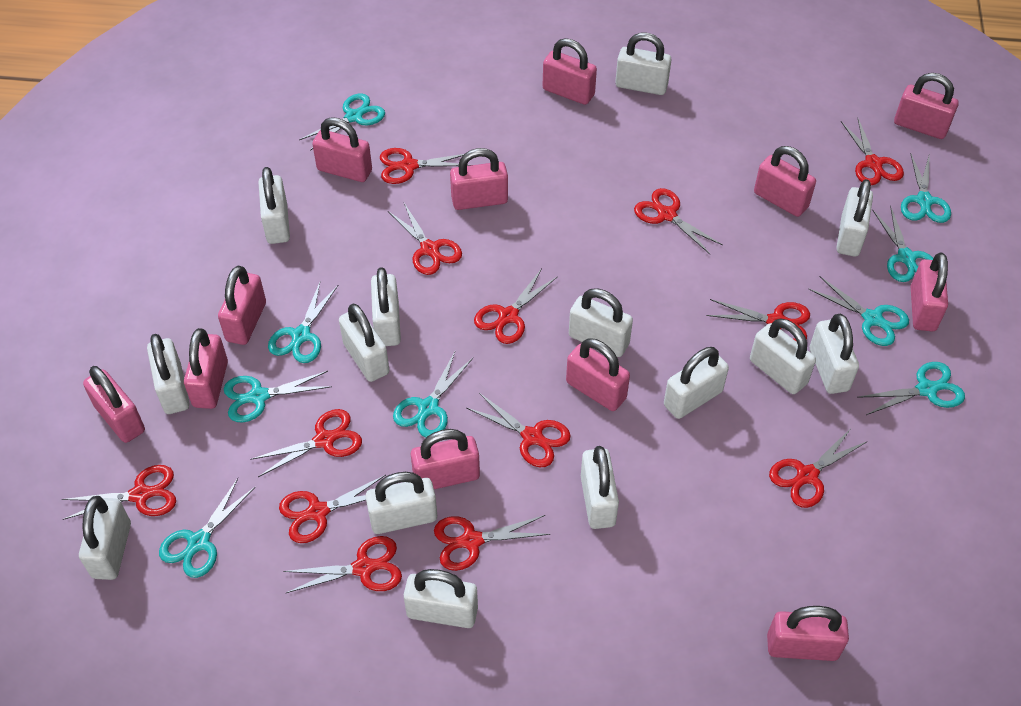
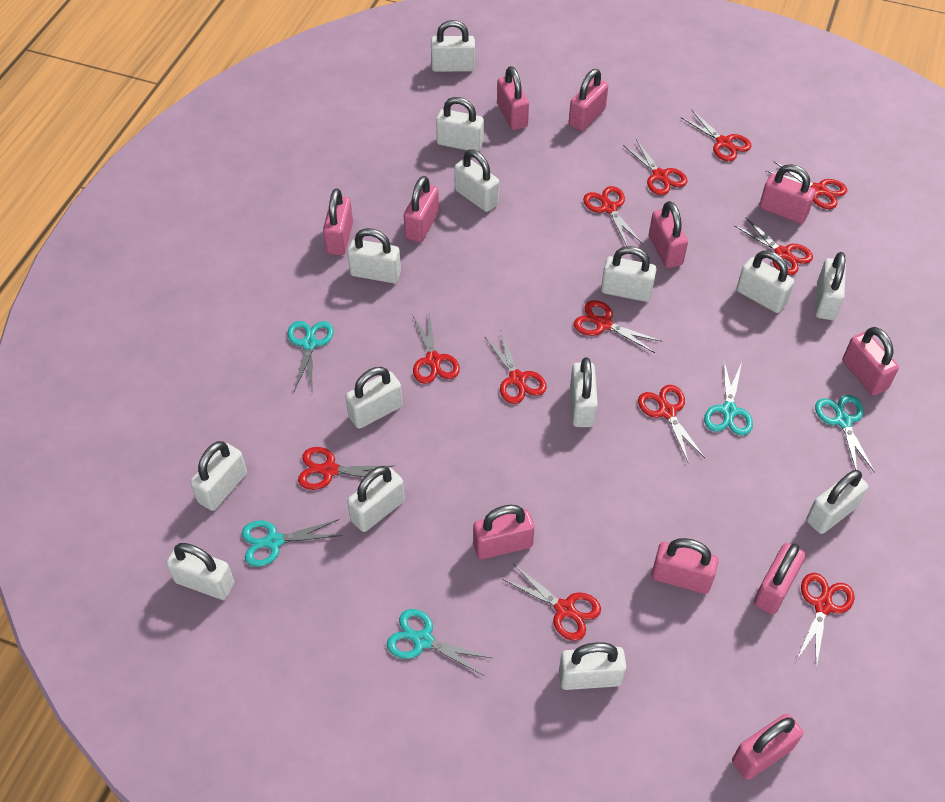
pink padlock: [83,366,145,443] [184,328,228,409] [218,266,266,345] [312,117,372,182] [411,429,480,489] [450,148,508,210] [543,38,597,105] [566,338,630,411] [754,146,816,217] [767,606,849,661] [894,73,959,139] [911,253,948,331] = 12 -> [323,188,353,255] [404,176,439,242] [473,505,535,559] [497,66,529,130] [569,69,608,131] [649,201,688,268] [652,538,718,594] [732,714,803,780] [754,543,806,615] [759,164,816,224] [843,327,899,396] = 11
red scissors: [62,465,176,520] [250,409,362,477] [279,475,386,543] [283,536,402,593] [380,148,470,184] [388,203,462,275] [434,515,551,571] [467,393,571,467] [474,268,558,344] [634,188,723,254] [707,299,810,342] [769,428,868,508] [841,119,904,185] = 13 -> [298,447,395,490] [412,312,460,384] [484,330,547,404] [502,564,601,641] [574,300,662,353] [583,186,642,246] [623,139,687,195] [638,385,705,464] [681,110,752,161] [734,217,813,275] [766,161,847,209] [796,573,855,669] = 12
turquoise scissors: [159,478,255,578] [224,371,332,423] [268,282,338,363] [299,94,385,151] [393,352,473,438] [809,276,909,346] [857,362,965,415] [873,206,933,282] [901,153,951,223] = 9 -> [242,519,342,567] [288,321,334,391] [387,609,492,676] [704,361,753,436] [815,395,875,473] = 5

